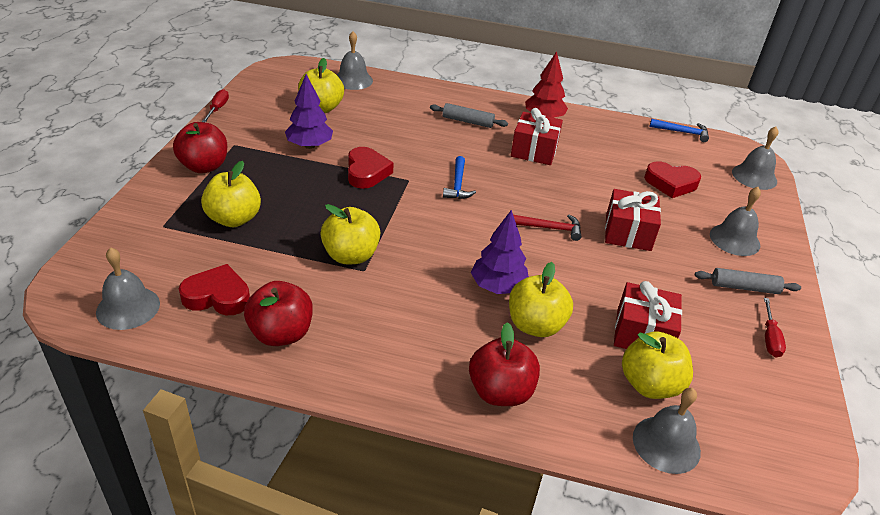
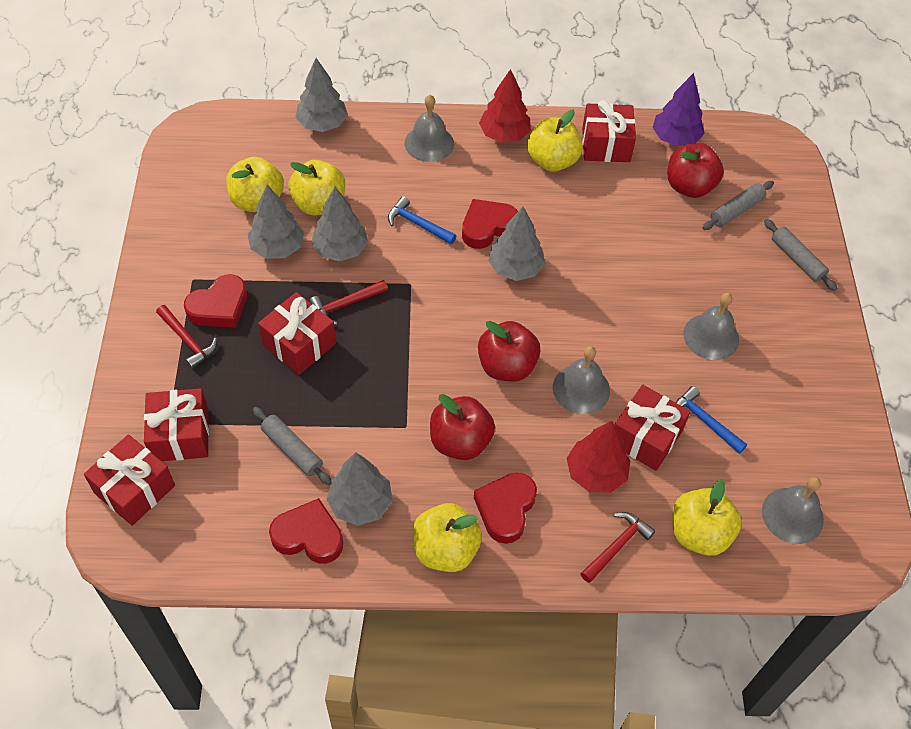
grey bell: [96,247,160,330] [337,31,373,90] [633,388,701,474] [710,187,761,256] [732,126,779,190] = 5 -> [405,95,454,162] [553,346,610,414] [683,293,739,360] [762,477,824,544] = 4
grey rolling pin: [430,103,508,128] [695,268,801,294] = 2 -> [253,407,332,485] [702,181,774,230] [764,219,837,291] = 3
grey tree: none = 0 -> [247,185,304,259] [295,58,348,132] [311,187,368,261] [327,452,392,526] [488,207,545,281] = 5
purple tree: [285,74,333,149] [471,210,529,294] = 2 -> [652,73,705,146] = 1
red gift: [511,108,563,165] [605,189,661,251] [614,281,682,349] = 3 -> [84,434,175,526] [144,388,209,461] [258,292,336,375] [582,100,636,162] [615,385,690,471] = 5
red hammer: [513,215,581,241] = 1 -> [156,305,217,369] [309,280,388,325] [580,512,655,583] = 3
red heart: [179,264,250,315] [348,147,394,189] [644,161,701,198] = 3 -> [184,274,247,328] [269,498,343,564] [462,199,518,249] [474,473,537,544] = 4
red screwdriver: [202,89,229,123] [764,298,786,357] = 2 -> none = 0
red tree: [525,51,568,118] = 1 -> [479,69,531,143] [567,421,630,493] = 2

